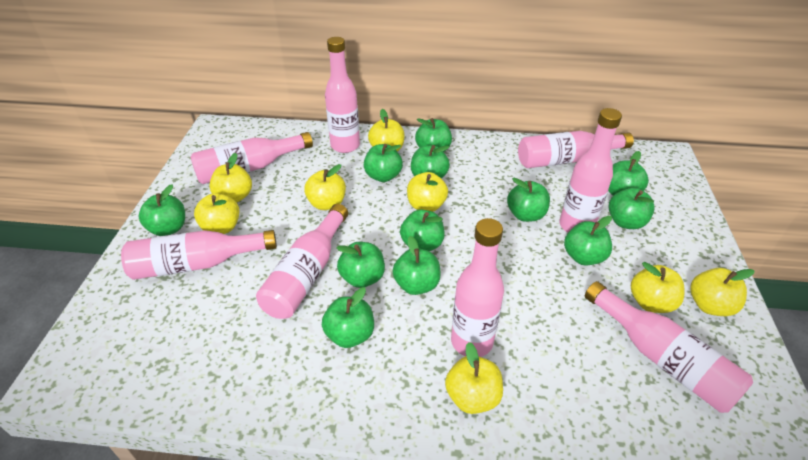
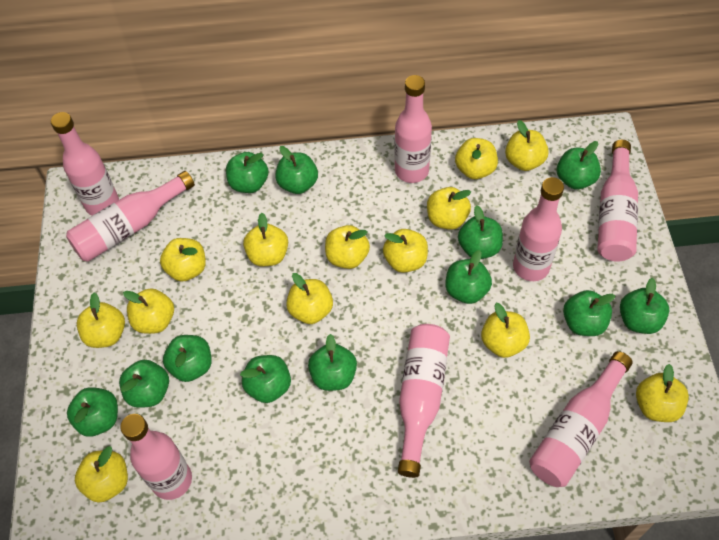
yellow apple: [194,193,239,234] [209,153,252,202] [304,164,346,210] [368,109,405,152] [407,172,448,212] [445,342,503,414] [631,262,684,313] [690,268,755,316] = 8 -> [75,446,128,503] [77,293,125,348] [123,288,174,334] [160,238,206,282] [243,213,288,266] [286,273,333,324] [325,225,370,269] [383,229,428,273] [427,187,471,230] [455,138,498,179] [481,303,530,358] [505,120,549,171] [636,364,689,422] = 13

